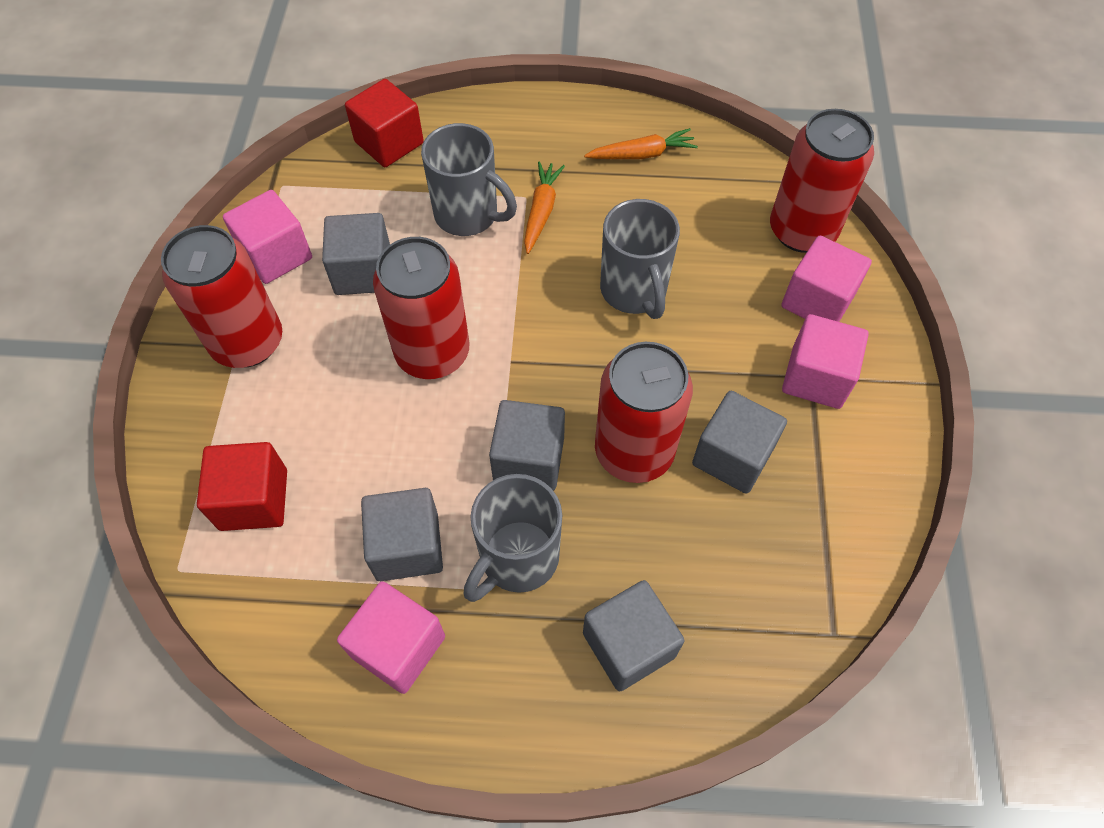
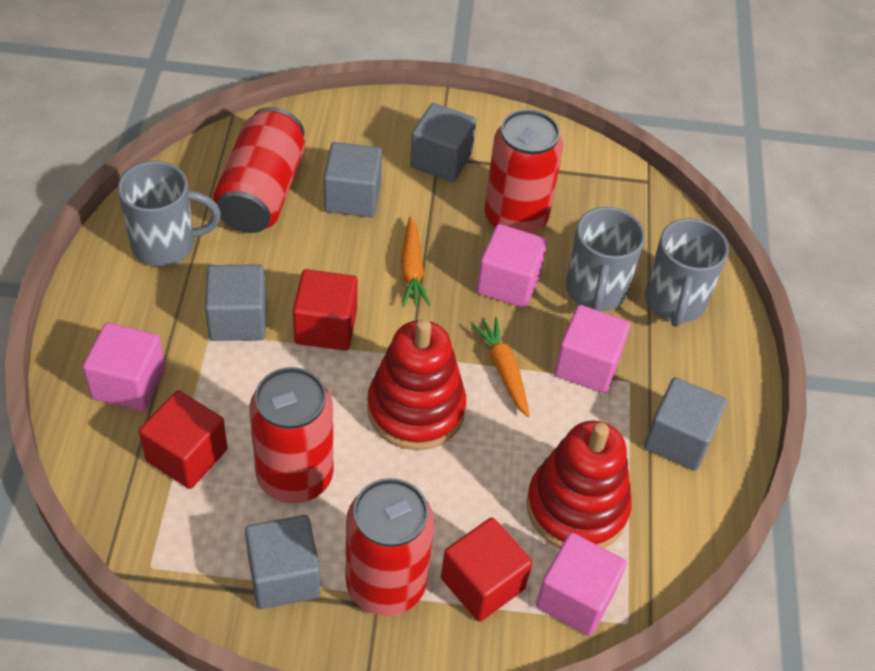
red cube: [197,442,287,531] [345,79,424,167] = 2 -> [139,390,227,489] [293,269,358,351] [441,517,532,622] = 3
red stacking toy: none = 0 -> [367,319,466,450] [526,421,632,548] = 2

